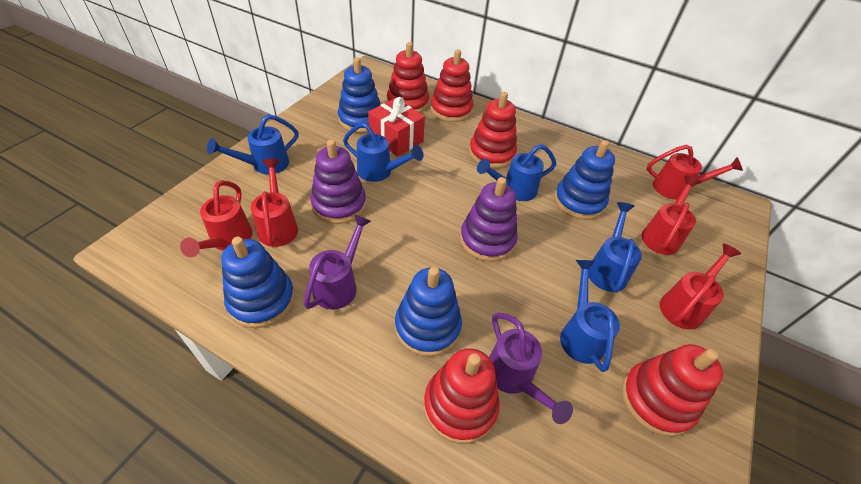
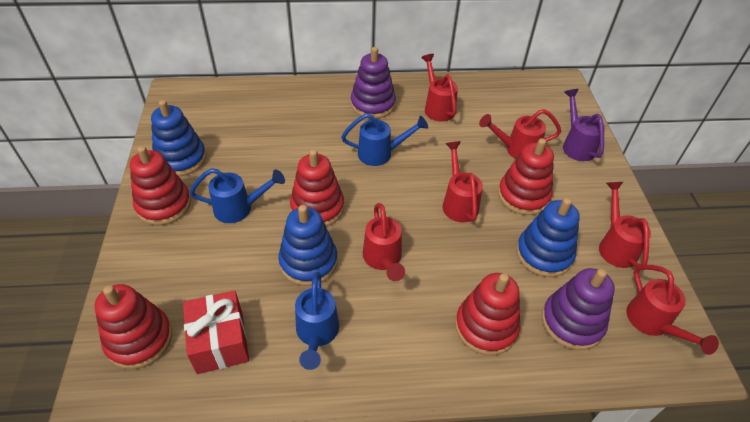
blue stacking toy: [221,237,295,328] [338,57,380,133] [395,267,462,357] [554,140,615,220] = 4 -> [151,100,206,176] [278,205,338,286] [516,198,580,277] = 3
blue watering can: [207,114,299,175] [343,123,423,182] [477,144,556,201] [560,260,620,372] [588,202,642,293] = 5 -> [189,168,285,223] [295,272,339,370] [341,113,428,166] = 3
purple watering can: [304,214,371,309] [489,313,573,424] = 2 -> [563,89,605,161] = 1
red watering can: [180,180,252,257] [251,159,298,247] [642,175,701,255] [647,145,743,200] [660,244,741,330] = 5 -> [363,203,405,281] [421,54,458,122] [443,141,483,222] [479,109,561,159] [599,182,651,268] [627,265,719,355] = 6

